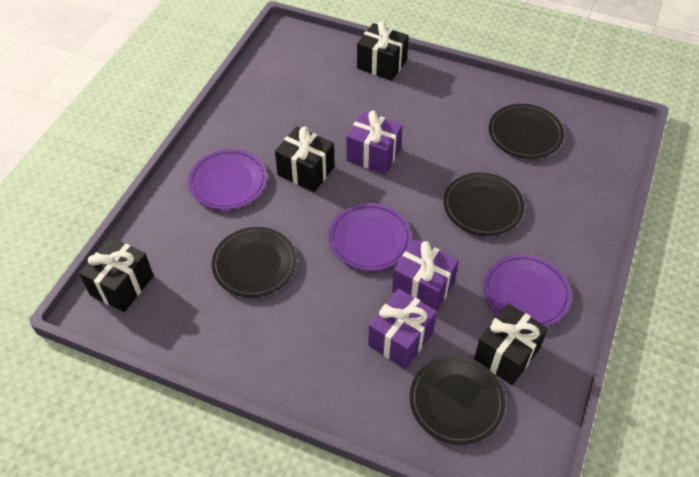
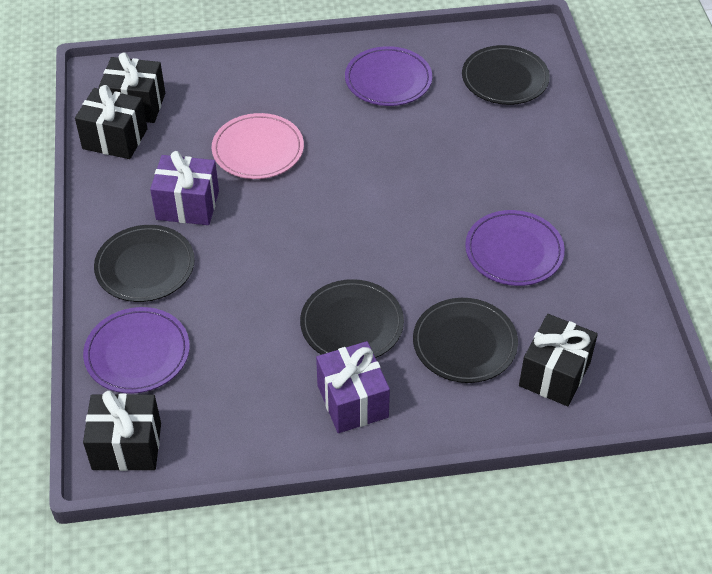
pink plate: none = 0 -> [212,113,304,179] = 1
purple gift: [346,111,403,175] [368,289,437,369] [392,239,459,311] = 3 -> [150,151,219,225] [316,341,390,433] = 2

